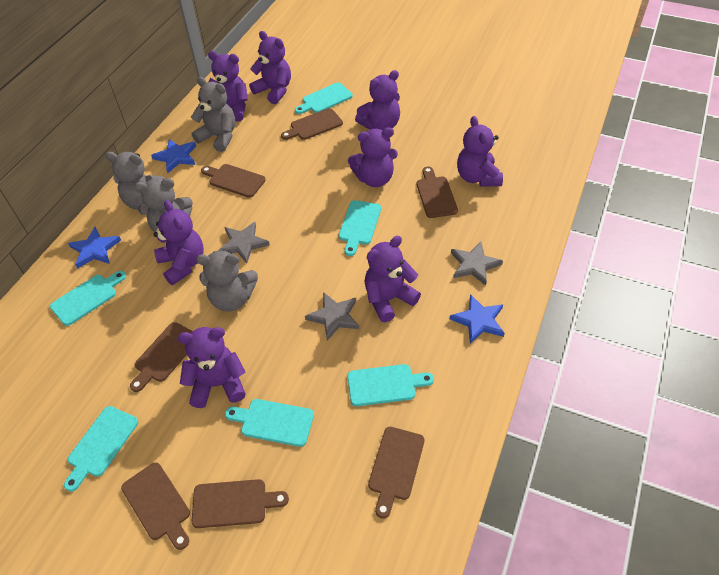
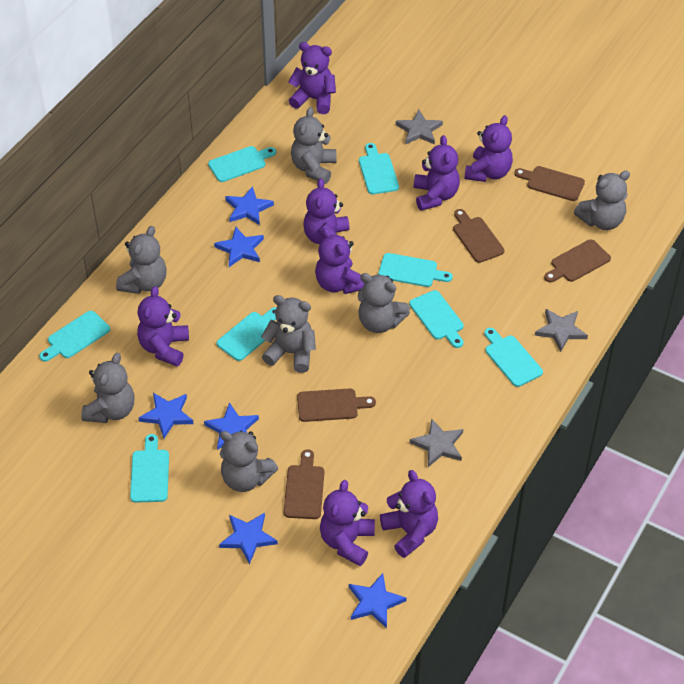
blue star: [68,227,121,269] [151,139,196,173] [450,294,505,344] = 3 -> [139,393,193,438] [204,402,259,450] [214,227,264,267] [219,512,278,564] [225,186,274,225] [349,573,406,628] = 6
brown cutting board: [121,462,190,550] [130,322,192,392] [192,479,289,528] [201,164,266,198] [281,108,343,140] [368,427,425,519] [416,167,458,218] = 7 -> [284,449,324,519] [297,388,376,422] [453,209,504,263] [514,166,585,201] [544,239,611,282] = 5
grey teddy bear: [105,152,165,210] [134,178,193,232] [191,77,235,152] [196,250,258,312] = 4 -> [81,353,134,423] [116,226,167,294] [220,431,278,492] [261,295,316,373] [291,107,336,184] [358,273,410,333] [574,171,630,230] = 7
turquoise cutting board: [50,271,126,326] [64,406,138,492] [225,399,314,447] [295,82,353,114] [339,200,381,256] [347,364,434,406] = 6 -> [39,311,110,362] [130,434,169,503] [208,146,276,182] [217,307,277,361] [359,143,399,194] [378,253,453,287] [409,290,464,348] [484,328,543,387] = 8

